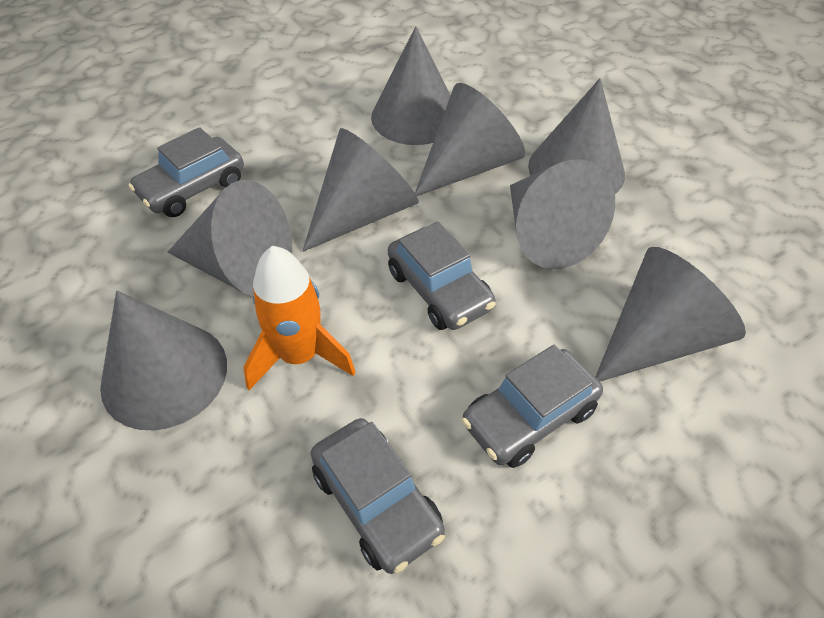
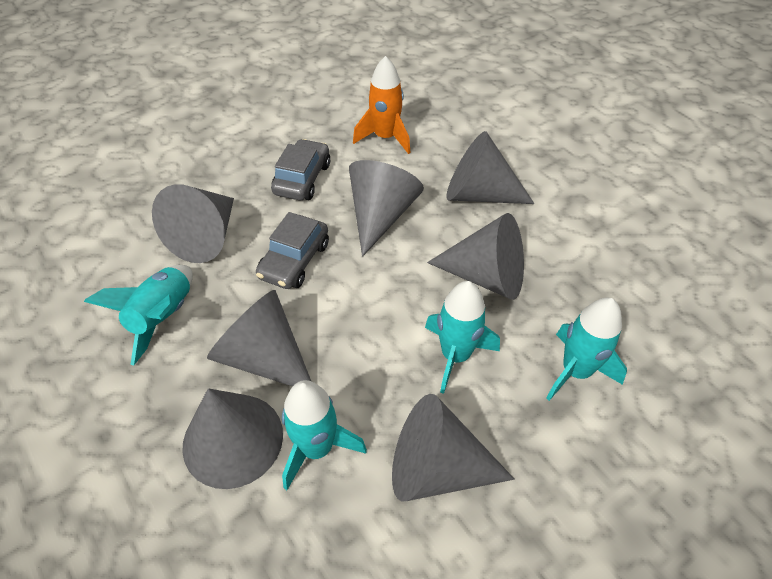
grey car: [128,127,244,217] [311,418,445,574] [388,222,496,330] [461,345,603,468] = 4 -> [256,212,329,289] [271,139,330,200] = 2
grey cone: [100,291,227,430] [168,180,292,296] [303,128,419,252] [371,26,451,145] [415,83,525,196] [510,159,615,269] [528,78,625,194] [595,247,746,381] = 8 -> [152,184,234,263] [182,388,283,489] [207,290,311,386] [349,160,424,257] [392,394,515,501] [427,213,524,300] [446,131,534,204] = 7
turquoise rocket: none = 0 -> [84,265,193,365] [282,380,367,490] [425,281,500,394] [546,298,627,401] = 4

